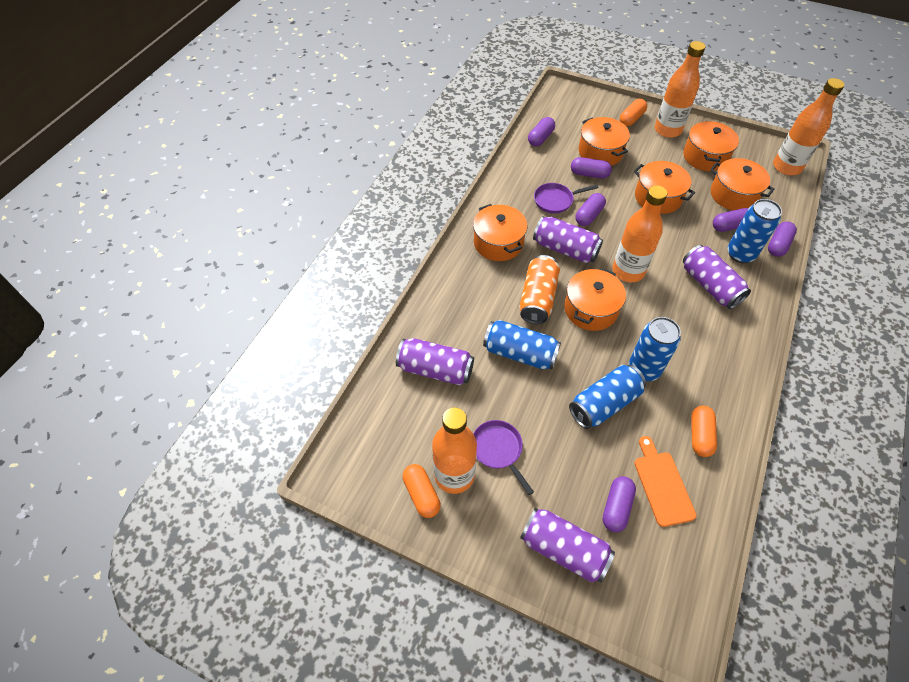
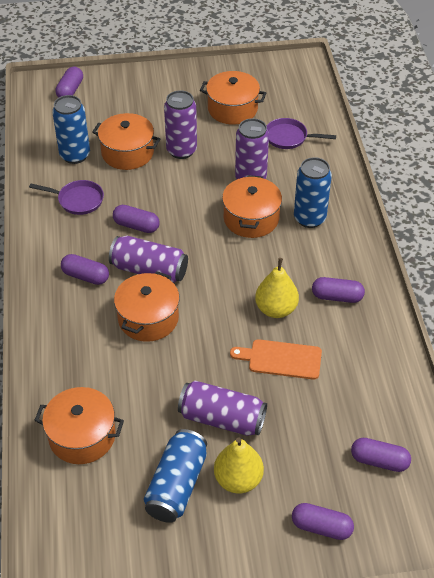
blue can: [483,320,561,370] [569,365,646,429] [629,317,681,381] [728,199,782,263] = 4 -> [52,95,90,164] [144,429,207,523] [294,157,332,228] = 3
orange bottle: [432,408,477,494] [613,185,667,282] [655,41,705,138] [773,78,845,175] = 4 -> none = 0
orange can: [519,255,560,324] = 1 -> none = 0
orange capsule: [403,464,441,518] [620,99,647,126] [691,406,717,457] = 3 -> none = 0
orange pot: [473,204,527,261] [564,268,626,331] [579,117,630,166] [634,161,695,214] [683,121,739,171] [710,158,775,210] = 6 -> [35,387,124,464] [92,113,160,170] [114,271,180,342] [200,71,266,125] [222,175,282,238] = 5
yellow pear: none = 0 -> [214,438,264,493] [255,258,299,318] = 2

